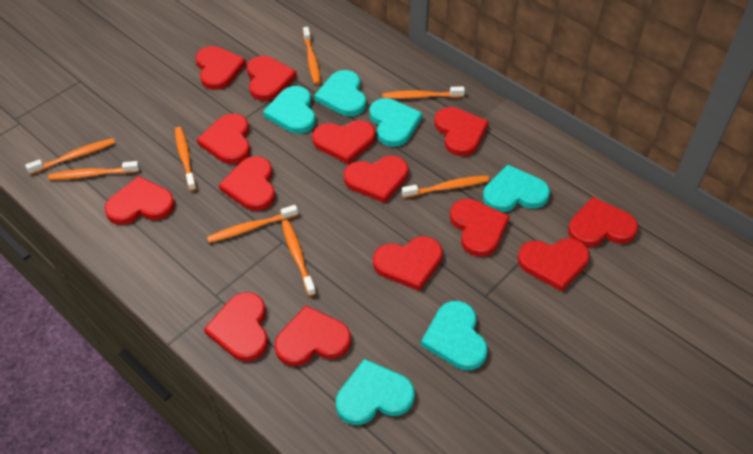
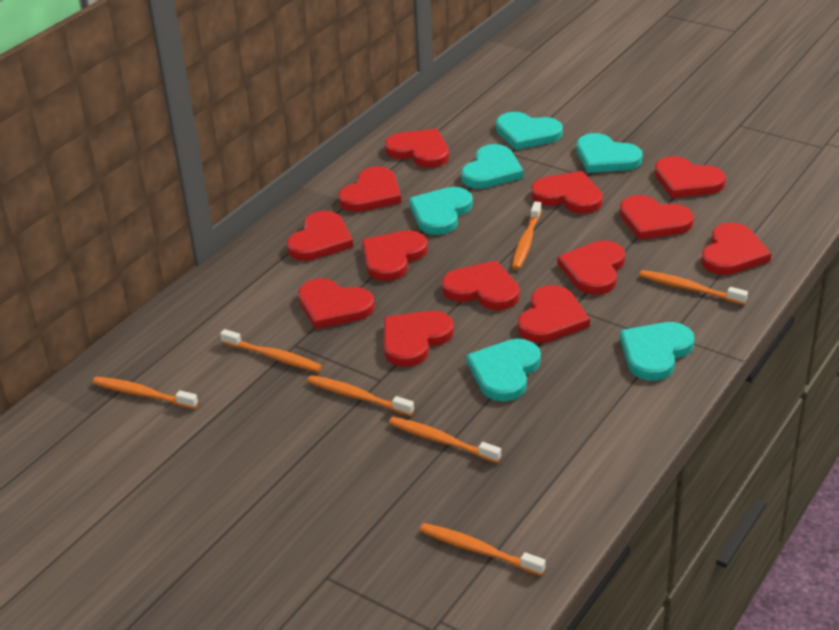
orange toothbrush: [25,138,115,175] [48,161,139,180] [175,127,197,191] [207,205,298,243] [282,220,316,296] [303,27,321,85] [382,86,465,99] [402,175,489,198] = 8 -> [92,377,198,409] [220,329,322,372] [307,375,414,416] [389,417,501,463] [419,523,546,576] [512,202,542,270] [639,270,748,305] = 7
red heart: [104,176,175,225] [196,46,246,90] [197,114,250,164] [204,292,268,361] [219,156,275,211] [247,56,297,101] [275,305,351,366] [312,120,375,164] [344,156,408,203] [373,236,443,291] [434,107,489,156] [450,199,510,257] [518,238,590,292] [568,197,638,247] = 14 -> [287,211,353,261] [298,278,375,329] [339,166,402,212] [362,230,428,281] [384,311,454,367] [385,129,449,168] [442,261,520,310] [518,285,590,343] [531,171,603,214] [557,240,625,295] [620,195,694,240] [655,156,726,198] [701,222,771,275] = 13

